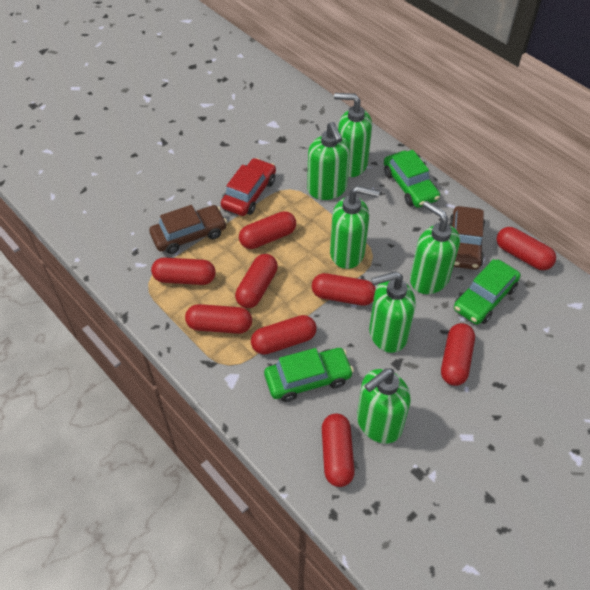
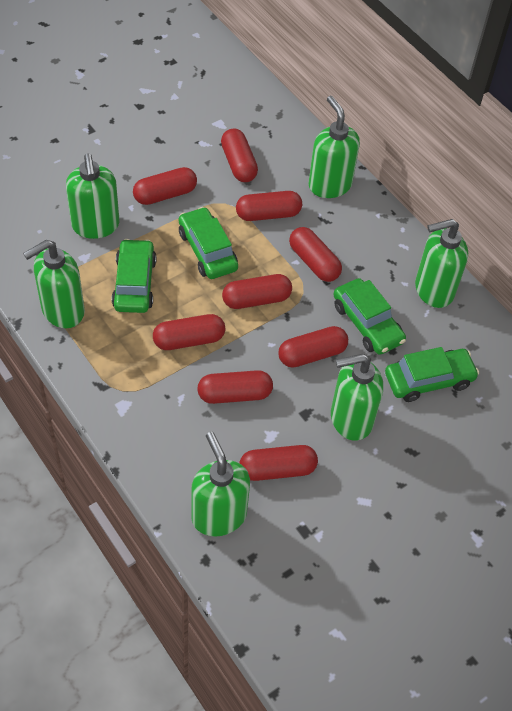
brown car: [149,205,227,254] [449,206,485,270] = 2 -> none = 0
green car: [264,348,354,402] [384,150,440,208] [454,259,521,325] = 3 -> [112,239,157,313] [179,207,238,279] [333,278,406,355] [385,347,479,402] = 4
red car: [221,158,276,216] = 1 -> none = 0

